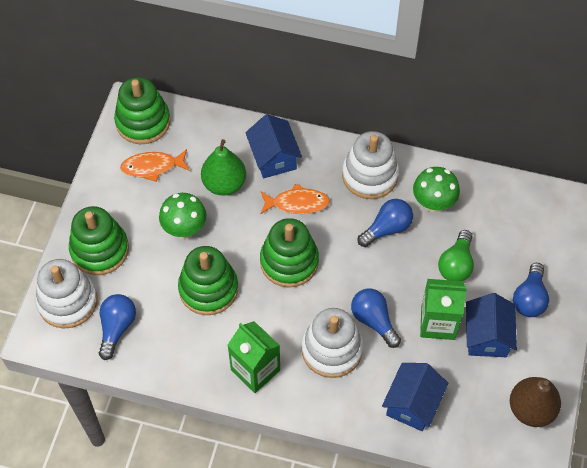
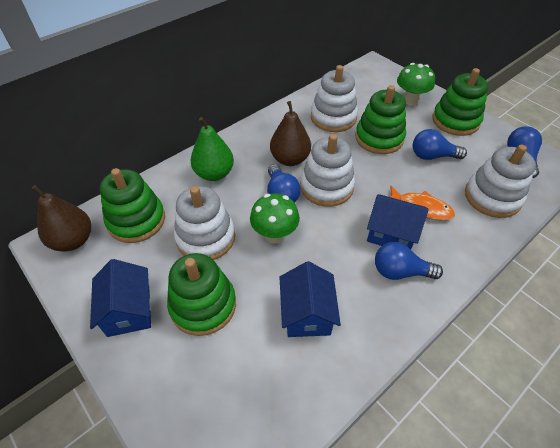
brown pear: [510,377,561,427] = 1 -> [31,185,91,252] [270,101,311,166] = 2
green carton: [228,321,280,393] [420,279,467,340] = 2 -> none = 0
green light bulb: [438,230,474,281] = 1 -> none = 0
orange fish: [120,149,190,182] [260,184,330,214] = 2 -> [390,186,455,220] = 1
white stacking toy: [36,259,98,329] [301,308,363,378] [342,131,399,199] = 3 -> [174,186,235,260] [300,134,355,207] [311,65,358,132] [465,145,536,218] = 4

